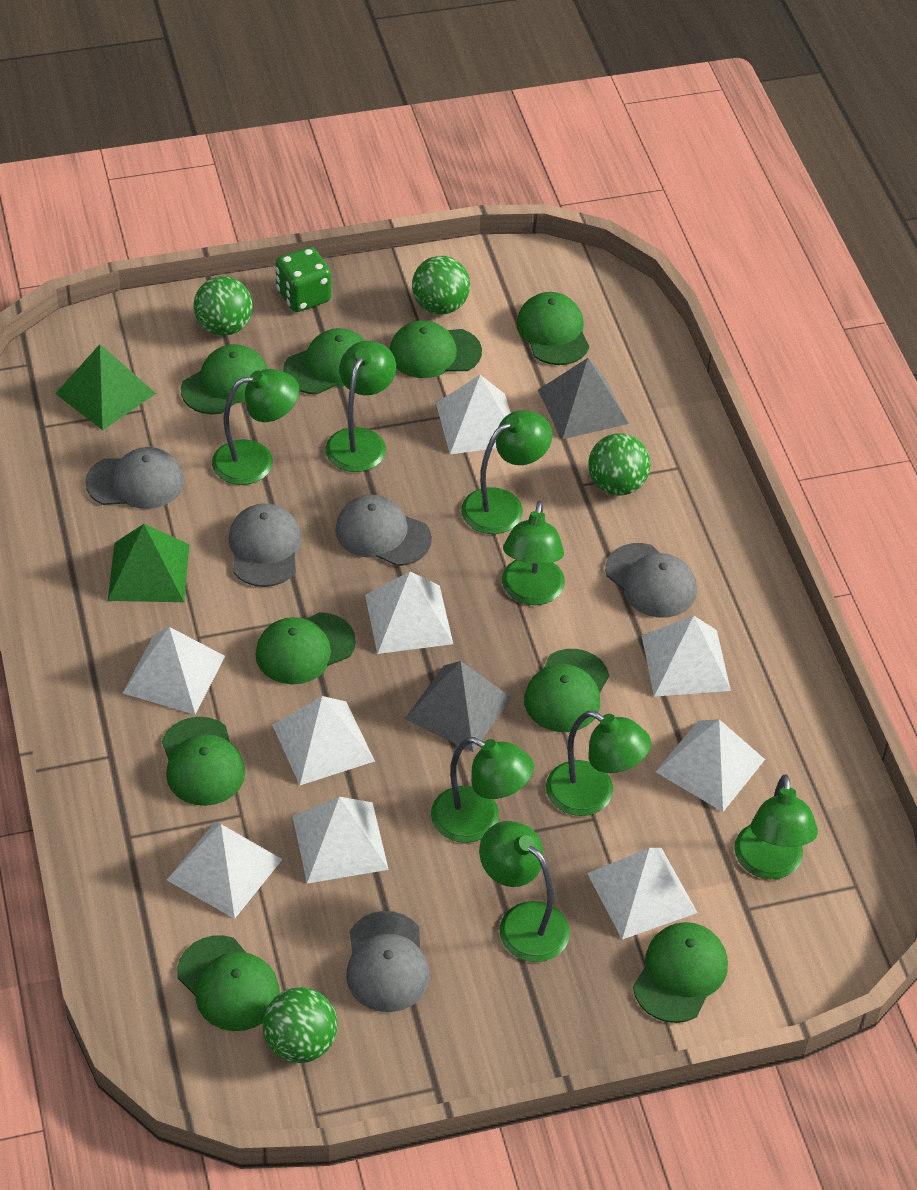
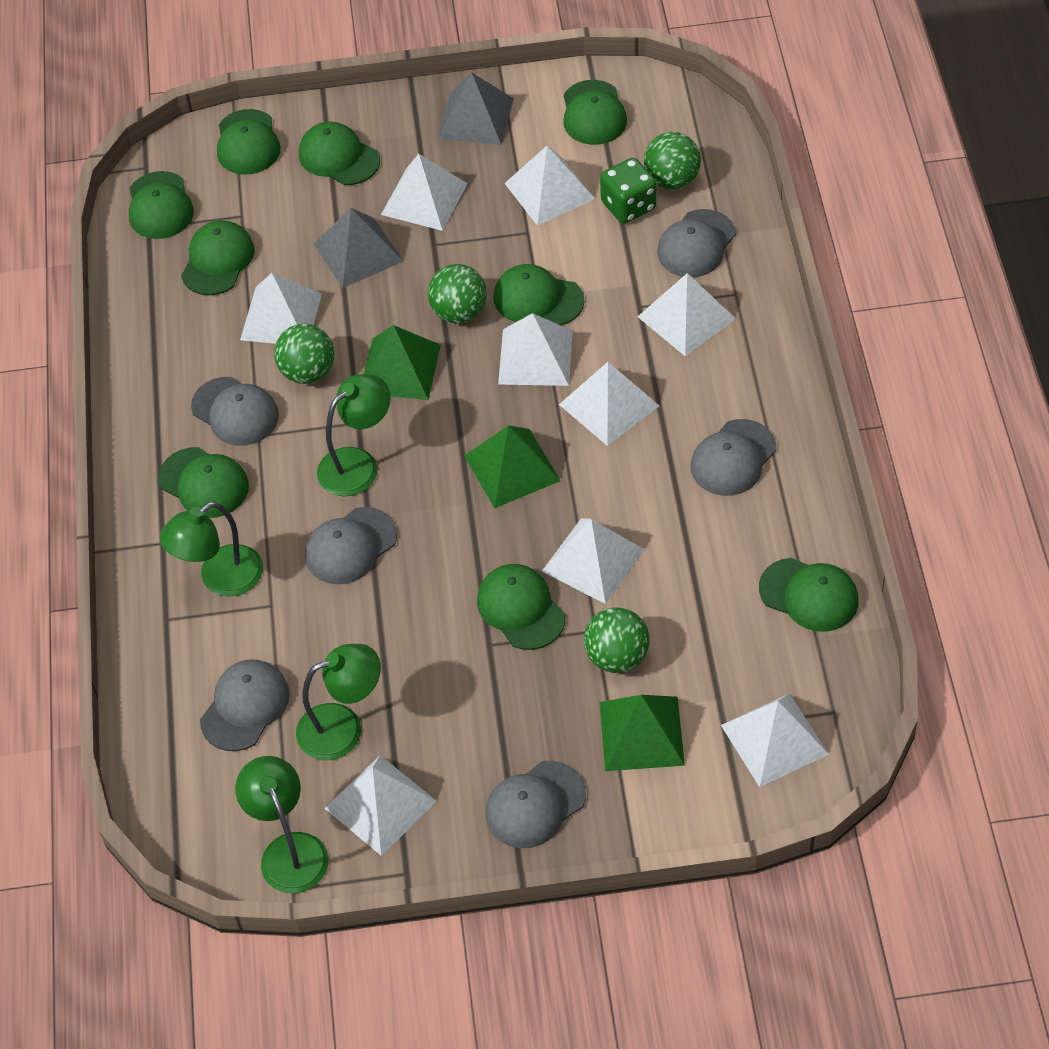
green lamp: [212,369,300,485] [326,341,396,472] [431,737,534,843] [461,410,552,534] [479,821,570,962] [502,501,565,605] [546,711,651,816] [734,774,818,879] = 8 -> [160,501,263,596] [235,756,328,894] [296,644,381,760] [317,374,391,496] = 4
green pyramid: [55,344,156,430] [108,524,190,602] = 2 -> [364,325,441,400] [464,425,560,509] [600,695,685,771] = 3
grey cap: [85,447,184,509] [228,503,302,587] [335,495,432,566] [346,911,430,1012] [605,543,697,618] = 5 -> [191,377,279,446] [200,659,290,751] [305,507,397,584] [486,760,586,848] [657,209,736,277] [691,419,776,496] = 6

